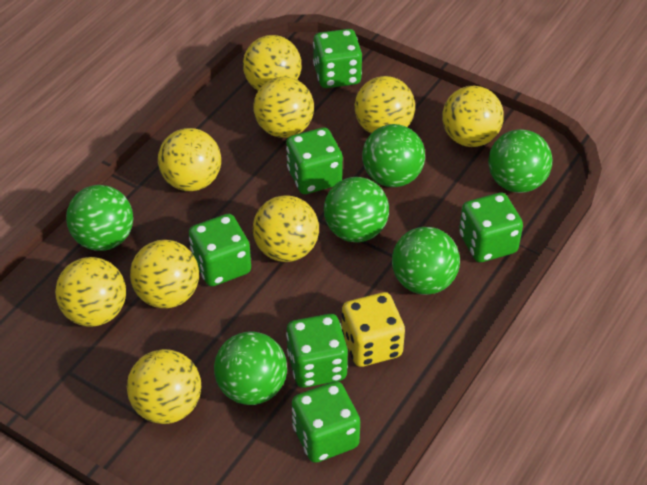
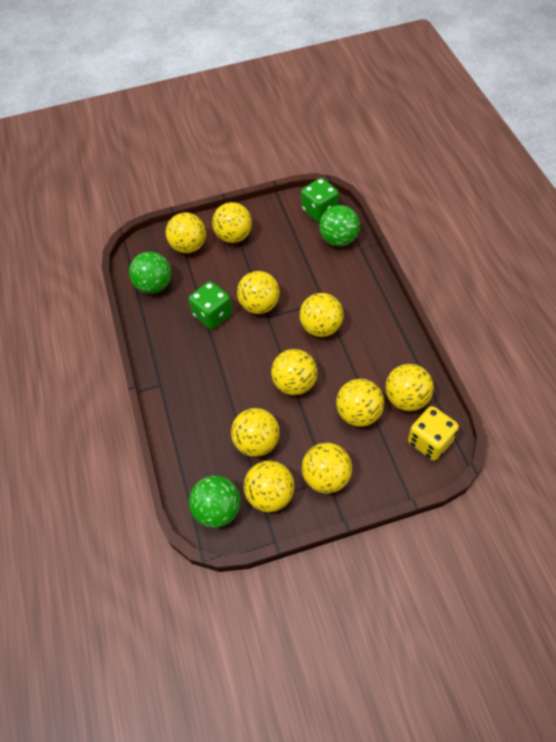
green ball: [66,185,133,251] [214,331,287,405] [324,177,389,242] [362,124,425,187] [392,227,460,295] [488,129,552,193] = 6 -> [129,252,171,294] [189,476,241,528] [319,205,360,246] = 3
green dice: [189,214,251,286] [286,127,343,194] [286,314,348,388] [292,381,360,463] [313,29,362,88] [459,192,523,262] = 6 -> [189,281,232,329] [301,178,339,222] = 2
yellow ball: [55,257,126,327] [127,349,201,424] [130,240,199,308] [158,128,221,191] [243,35,301,90] [253,77,314,138] [253,195,319,262] [355,76,415,134] [442,86,504,147] = 9 -> [166,213,206,253] [212,202,252,243] [231,408,280,457] [237,271,280,314] [244,461,295,512] [271,349,317,395] [299,293,344,337] [302,443,352,493] [336,379,384,427] [385,364,434,411] = 10

